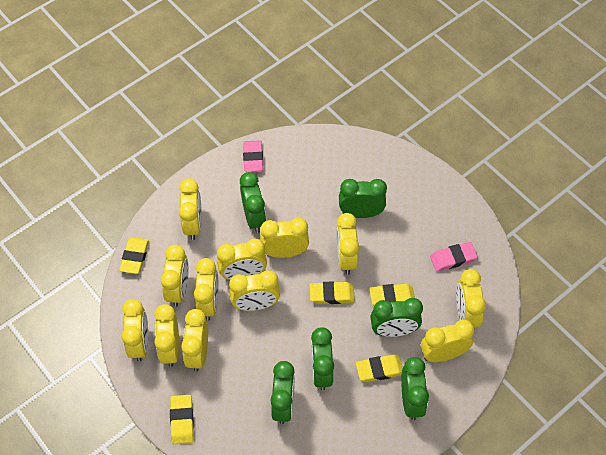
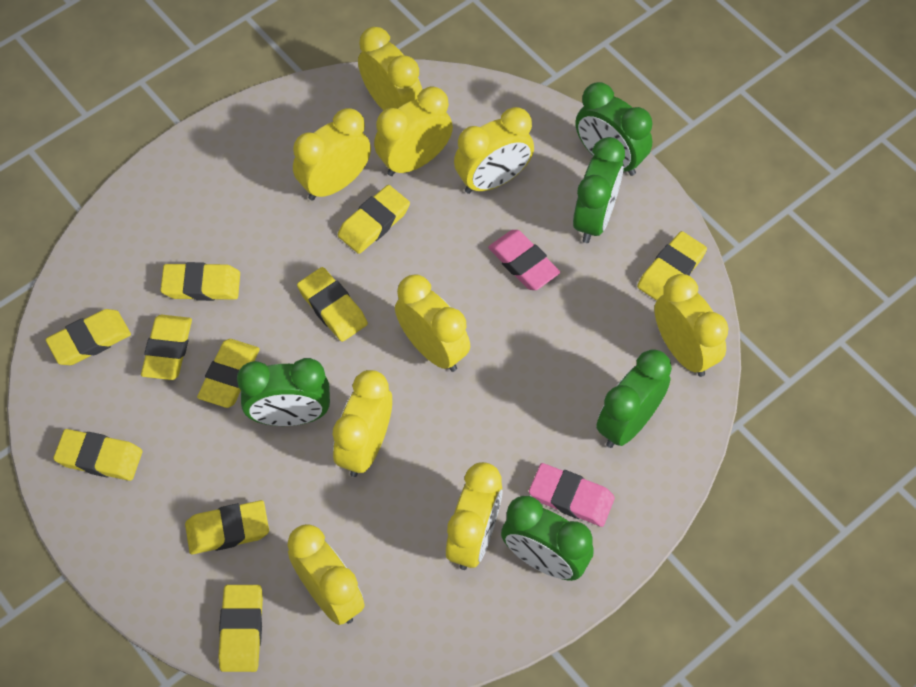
green clock: [240,172,266,233] [271,361,295,424] [311,327,334,390] [339,179,387,218] [370,298,423,337] [401,357,429,420] = 6 -> [237,358,330,426] [501,496,594,581] [573,137,625,243] [575,82,652,176] [596,349,672,448] = 5
yellow clock: [122,299,149,362] [154,304,179,367] [161,245,189,307] [179,178,202,240] [181,309,208,372] [194,258,219,321] [217,239,267,280] [229,270,280,311] [260,218,309,258] [336,213,359,275] [421,320,474,362] [456,269,486,327] = 12 -> [287,524,365,625] [293,108,371,201] [332,370,392,477] [358,27,422,111] [374,86,453,176] [395,274,470,372] [446,462,503,570] [454,107,534,194] [654,274,728,377] = 9
yellow eraser: [119,237,149,274] [170,395,194,444] [310,281,355,304] [356,355,403,382] [370,284,415,305] = 5 -> [45,309,131,365] [53,429,142,481] [141,315,192,380] [161,262,240,301] [185,500,269,554] [197,339,260,408] [218,585,263,672] [297,267,368,342] [338,185,410,254] [637,231,707,301] = 10

